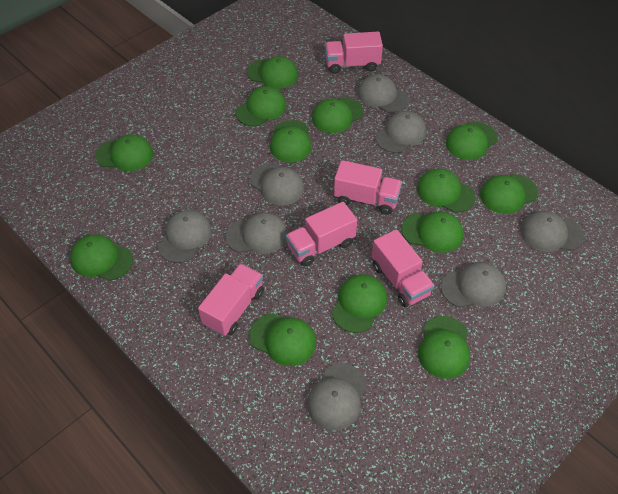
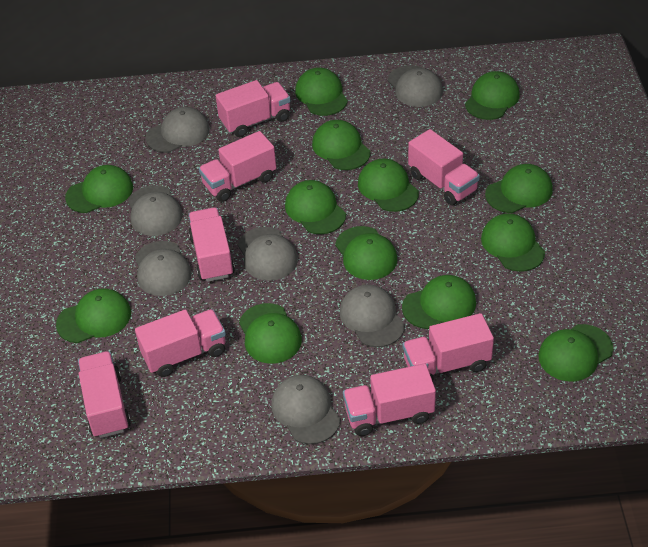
grey cap: [158,210,212,263] [225,213,288,254] [250,163,304,206] [307,363,367,430] [358,74,409,113] [376,111,426,153] [441,262,506,307] [521,211,584,252] = 8 -> [128,185,183,236] [135,241,192,296] [146,107,210,153] [238,227,298,281] [271,375,340,444] [340,284,405,347] [388,65,443,107] = 7
pink truck: [198,263,264,336] [286,202,357,266] [325,32,383,74] [334,160,402,215] [372,230,434,307] = 5 -> [78,351,131,438] [135,309,226,377] [188,207,235,282] [199,131,276,202] [216,80,291,137] [343,364,436,436] [403,313,494,381] [408,129,480,205] = 8

